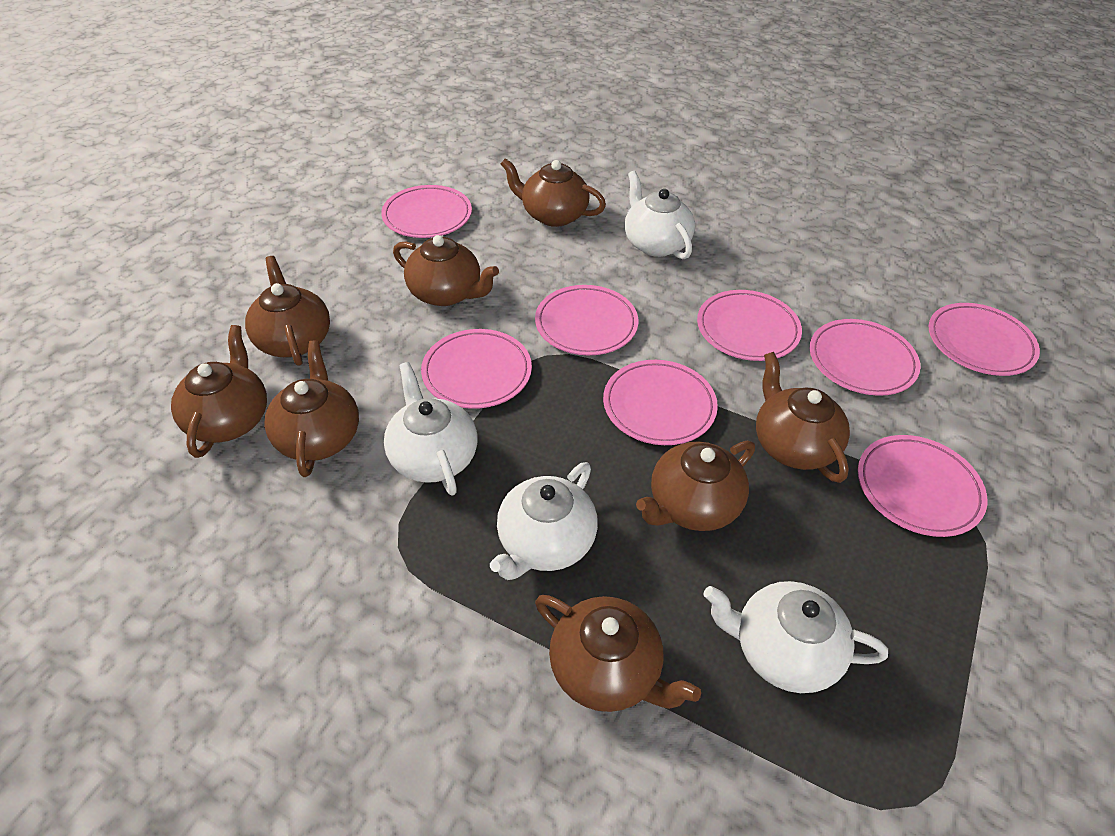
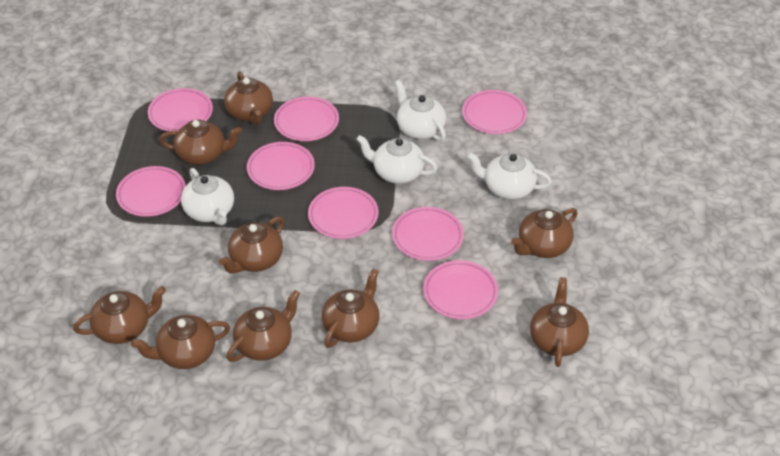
brown teapot: [171,325,267,458] [245,256,330,366] [264,341,359,477] [393,235,499,306] [501,158,606,227] [535,595,701,712] [636,441,755,531] [756,352,850,483] = 8 -> [73,286,166,344] [131,315,230,369] [159,120,242,165] [219,216,284,274] [224,71,273,125] [227,290,300,362] [322,268,379,348] [511,208,578,258] [530,277,589,367] = 9

